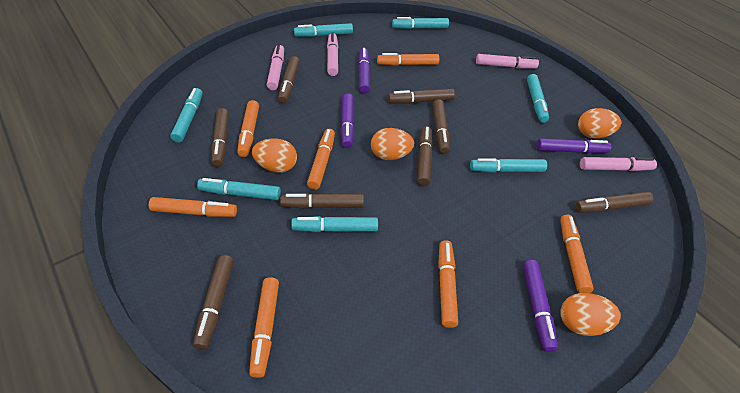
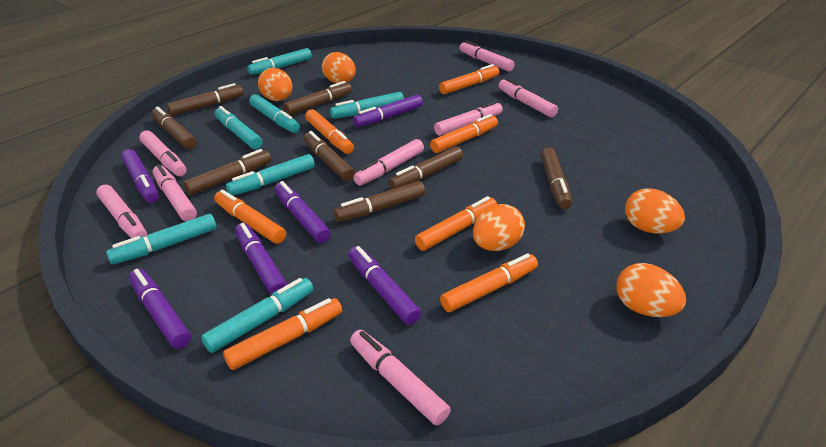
orange egg: [252,138,297,173] [371,128,414,160] [560,293,621,336] [578,108,621,139] = 4 -> [258,68,292,101] [322,52,356,83] [473,204,525,251] [616,263,686,317] [625,188,685,233] = 5
pink marker: [267,44,284,90] [327,33,338,76] [476,54,539,69] [580,157,657,171] = 4 -> [96,184,147,238] [139,130,187,176] [152,164,197,221] [350,330,451,426] [353,139,424,186] [434,101,503,136] [460,41,515,72] [498,78,558,117] = 8
purple marker: [341,93,354,148] [358,48,370,94] [523,260,558,352] [536,138,612,154] = 4 -> [121,149,159,203] [129,269,191,349] [235,223,287,295] [274,181,331,243] [348,246,421,325] [353,95,423,127] = 6

